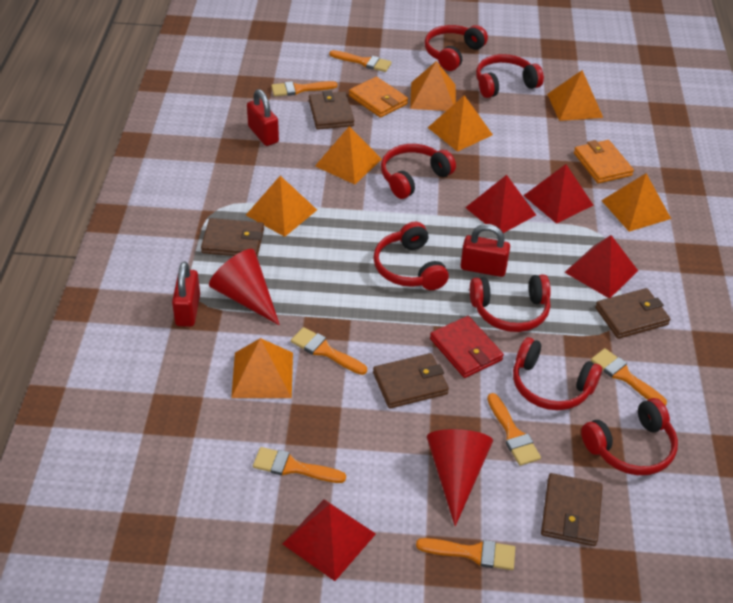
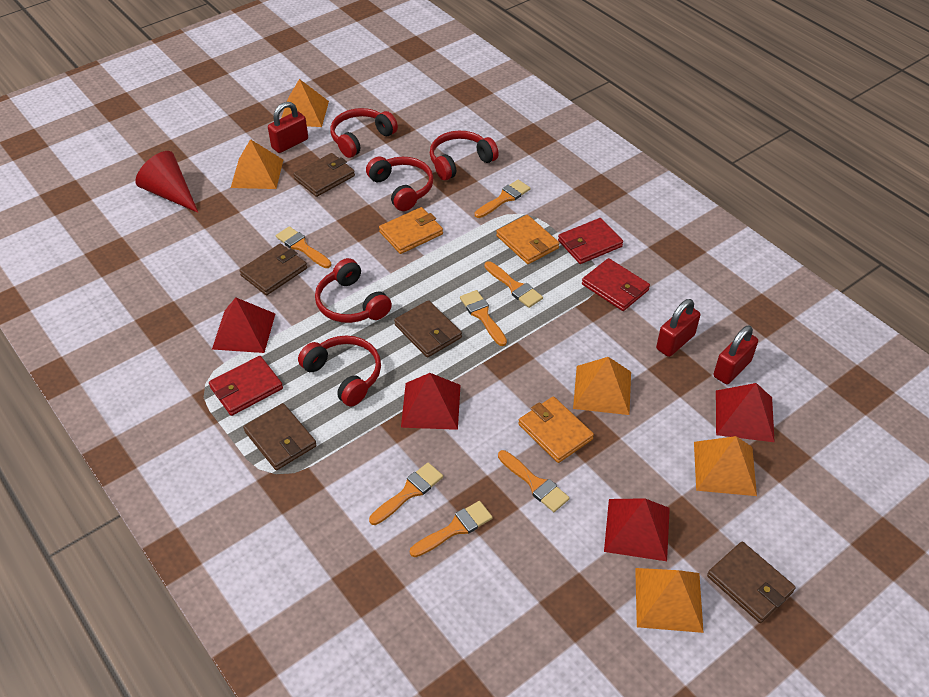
orange pyramid: [231,338,293,398] [246,176,317,237] [315,126,382,185] [410,61,456,111] [428,95,493,152] [547,70,603,121] [601,173,671,232] = 7 -> [231,139,283,189] [281,79,329,127] [573,357,631,415] [635,568,704,633] [694,436,757,496] = 5
orange wallet: [349,77,408,118] [574,140,634,183] = 2 -> [379,207,443,254] [496,215,559,264] [518,397,594,463] = 3
red cone: [209,249,280,325] [427,429,493,526] = 2 -> [136,151,198,213] = 1
red headphones: [373,222,449,290] [381,144,456,199] [425,25,488,71] [470,274,551,332] [476,54,544,98] [513,337,602,410] [581,398,678,475] = 7 -> [298,336,381,407] [315,258,392,323] [330,108,398,158] [366,157,434,211] [430,131,499,180] = 5
red wallet: [430,316,504,378] = 1 -> [209,356,283,416] [558,218,623,264] [582,258,650,311] = 3

